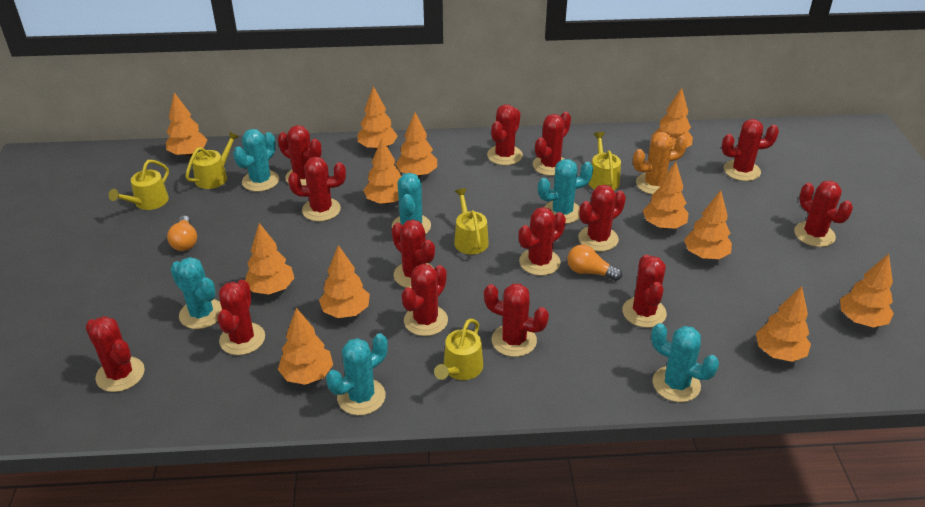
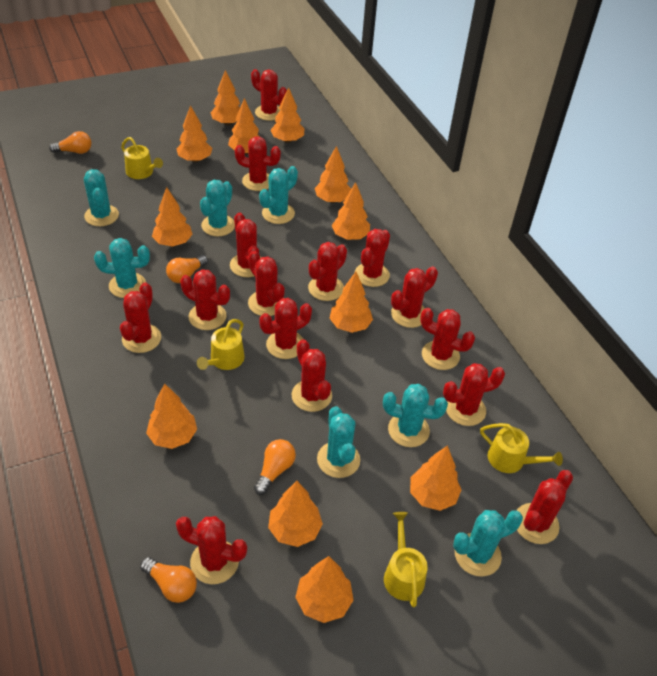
orange cactus: [633,132,688,194] = 1 -> none = 0
orange light bulb: [167,215,197,251] [567,244,622,281] = 2 -> [49,131,91,154] [140,557,197,603] [166,255,208,283] [254,439,296,495] = 4
red cactus: [86,316,145,392] [218,280,265,355] [278,125,322,185] [288,157,346,221] [392,220,435,288] [401,264,448,336] [484,284,549,357] [487,104,523,165] [518,207,566,276] [533,111,571,176] [578,185,626,251] [622,254,667,328] [722,119,779,181] [794,181,853,247] = 14 -> [120,282,161,353] [176,516,247,584] [180,269,230,330] [230,212,261,277] [235,137,281,191] [248,251,285,316] [251,69,287,121] [259,298,312,359] [292,339,332,412] [308,242,347,301] [355,229,390,287] [391,266,438,328] [420,308,475,370] [443,363,505,426] [516,470,573,544] = 15
turquoise cactus: [171,257,222,329] [233,129,279,192] [326,333,388,415] [392,173,431,234] [538,159,593,224] [651,323,719,402] = 6 -> [84,169,119,226] [94,238,150,298] [200,180,235,236] [259,166,298,224] [317,406,360,478] [383,384,448,447] [453,510,523,577] = 7
yellow watering can: [109,160,169,210] [185,132,239,189] [434,319,483,380] [454,188,489,255] [589,132,621,190] = 5 -> [121,137,163,179] [197,319,245,370] [384,512,428,607] [480,423,563,473] = 4

